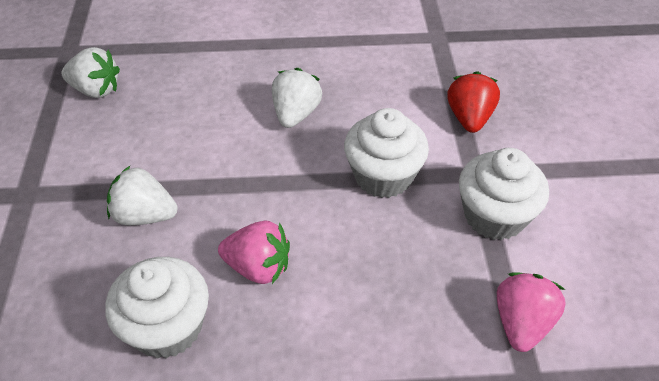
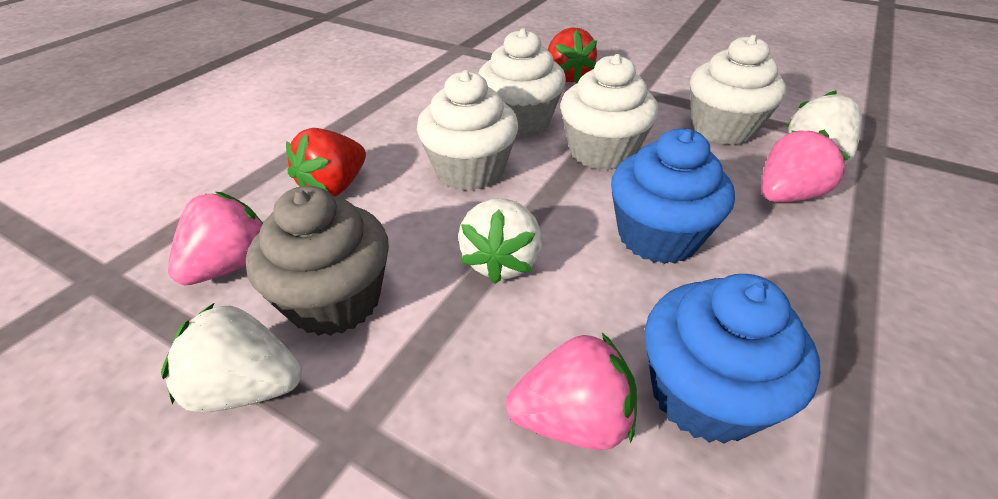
blue cupcake: none = 0 -> [611,129,735,264] [645,274,821,444] = 2
grey cupcake: none = 0 -> [246,186,389,336] = 1
pink strawberry: [218,221,290,284] [497,272,566,352] = 2 -> [168,192,263,285] [506,333,637,450] [761,130,850,202] = 3
red strawberry: [447,71,500,133] = 1 -> [286,128,366,197] [548,27,597,83] = 2
white cupcake: [105,257,209,359] [344,108,429,198] [459,148,549,240] = 3 -> [417,70,519,191] [478,28,566,137] [561,54,658,170] [690,35,786,145] = 4

